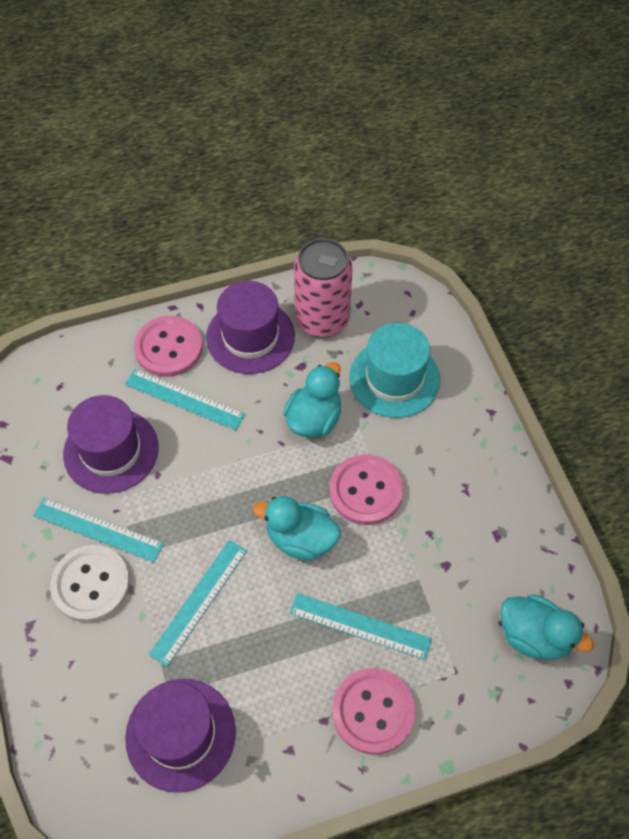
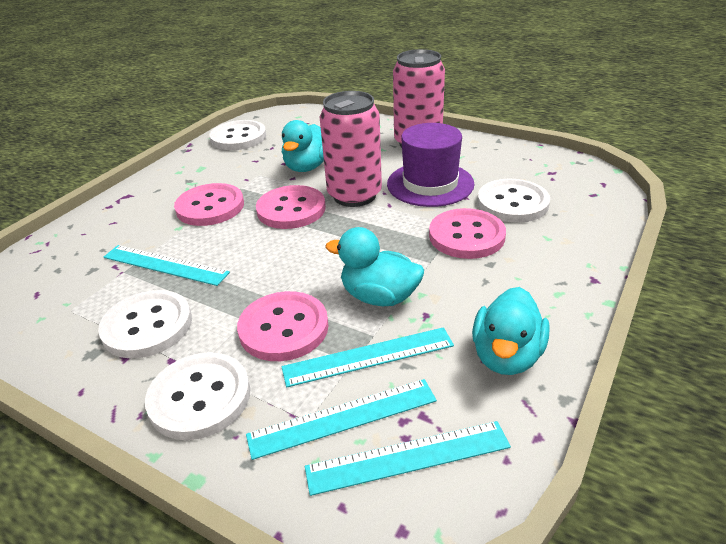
pink button: [134,316,203,377] [330,454,403,525] [332,668,415,754] = 3 -> [174,183,244,226] [237,291,329,361] [256,185,326,229] [429,208,506,259] = 4
pink can: [294,238,353,338] = 1 -> [320,91,382,207] [393,49,445,148] = 2
purple hat: [63,395,159,494] [125,679,236,793] [206,281,295,374] = 3 -> [387,123,475,207] = 1
turquoise hat: [349,323,440,418] = 1 -> none = 0
white button: [50,545,130,622] = 1 -> [98,290,192,359] [145,352,250,440] [210,120,267,150] [477,179,550,223] = 4

